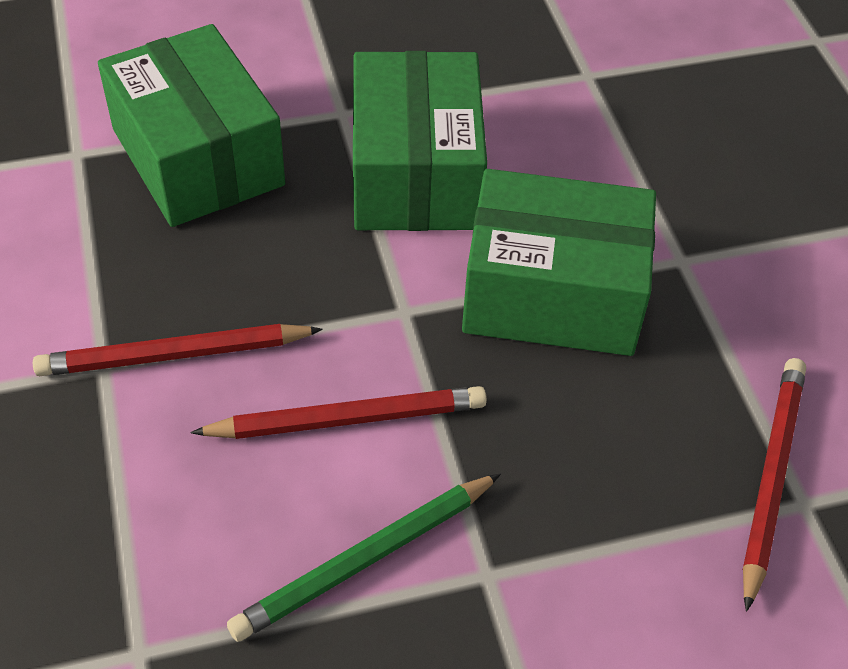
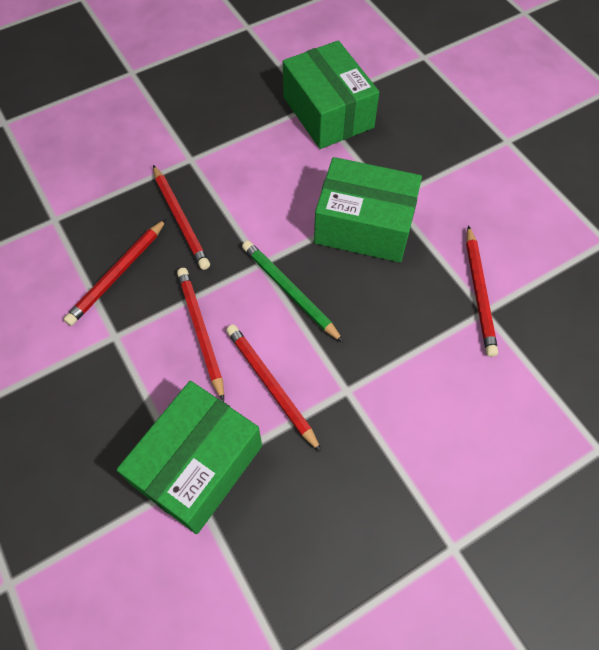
red pencil: [33,324,323,376] [190,386,487,439] [743,358,806,612] = 3 -> [64,219,166,326] [153,165,210,270] [177,268,224,402] [226,324,321,452] [466,225,498,357] = 5

